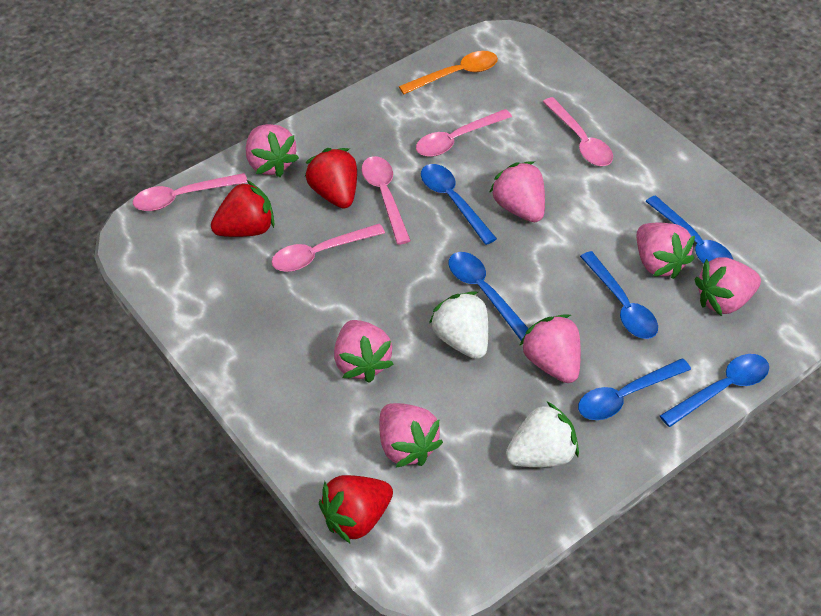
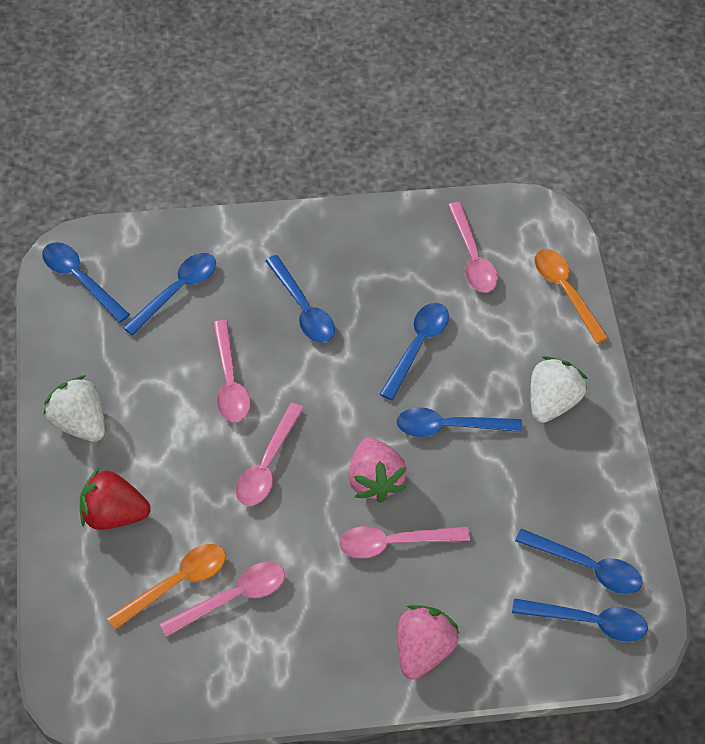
blue spoon: [421,164,497,245] [449,252,529,341] [578,358,691,420] [580,251,658,339] [645,195,734,264] [660,354,769,427] = 6 -> [42,242,130,323] [123,253,216,336] [265,255,335,343] [380,303,449,400] [397,407,522,437] [512,598,648,642] [515,528,643,594] = 7
orange spoon: [399,51,498,94] = 1 -> [107,544,226,630] [534,249,609,344] = 2
pink strawberry: [246,124,299,177] [334,320,393,383] [379,403,443,468] [489,161,545,222] [519,314,581,383] [637,222,695,279] [695,257,761,316] = 7 -> [348,437,407,503] [398,605,459,680] = 2
red strawberry: [211,180,275,237] [305,148,357,208] [319,475,393,543] = 3 -> [80,468,151,530] = 1

